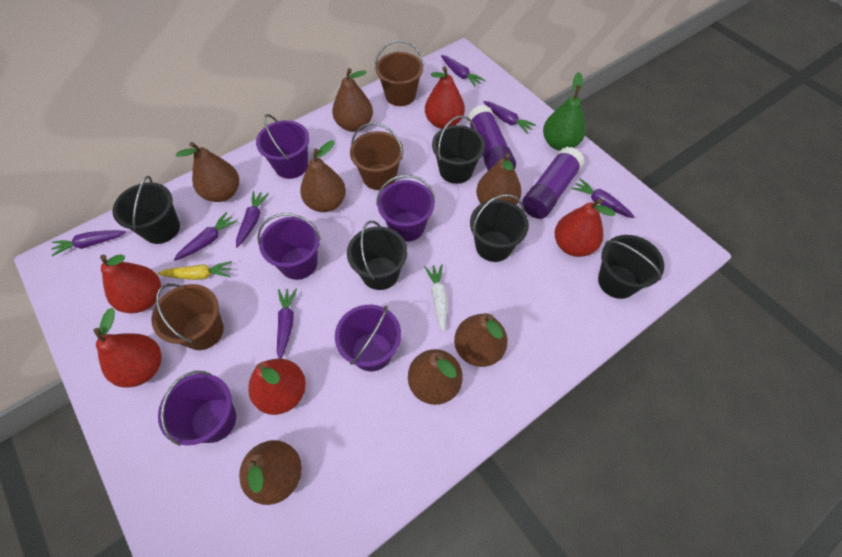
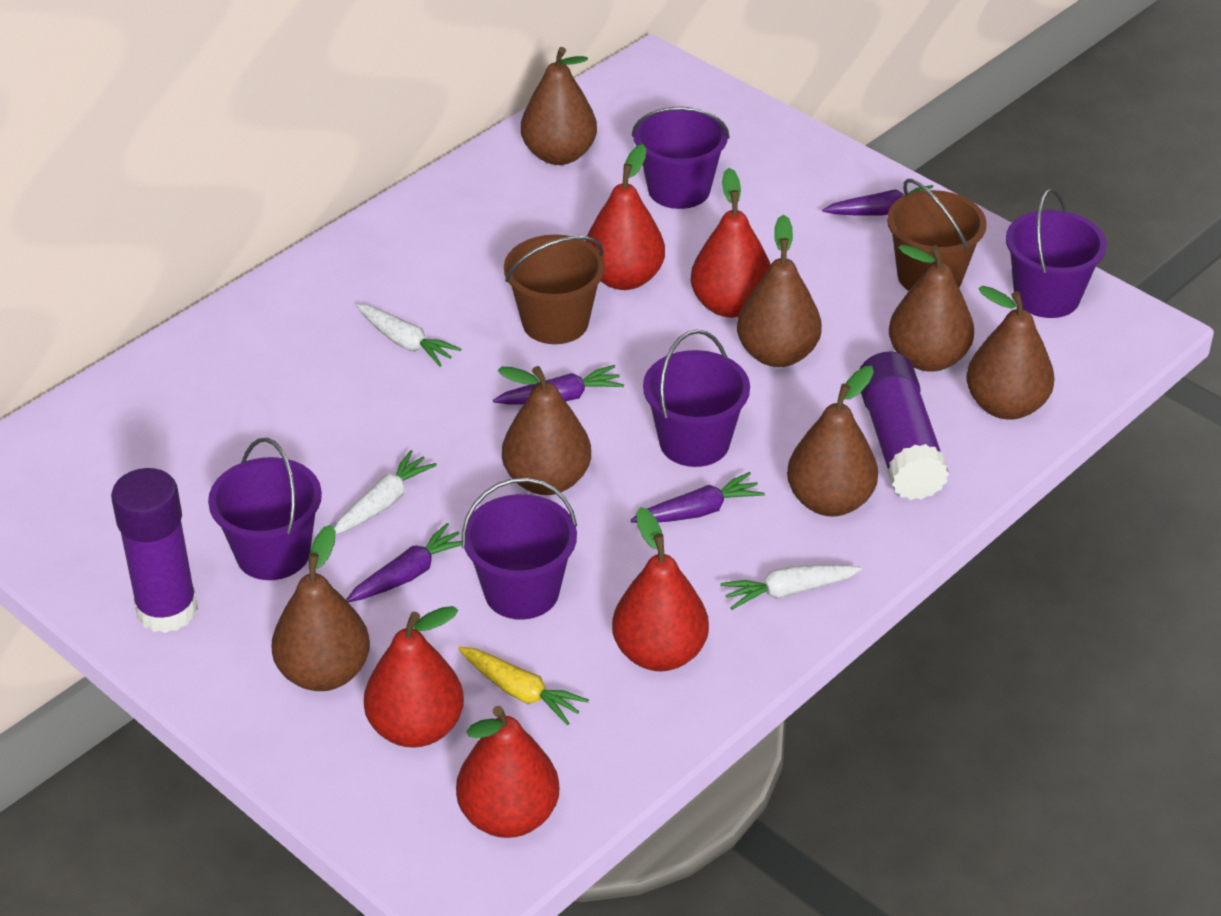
black bucket: [113,176,180,244] [347,221,407,290] [432,115,485,184] [470,194,529,262] [598,235,664,299] = 5 -> none = 0
brown bucket: [152,284,224,350] [350,123,404,190] [375,40,424,106] = 3 -> [504,235,605,344] [887,179,987,291] = 2
green pear: [543,72,586,151] = 1 -> none = 0
purple carrot: [51,230,126,256] [174,212,237,261] [236,191,269,248] [277,289,297,359] [441,55,485,87] [483,101,536,134] [571,178,635,218] = 7 -> [346,523,462,602] [493,365,624,404] [631,472,765,523] [822,185,933,216] = 4
white carrot: [425,264,447,332] = 1 -> [334,450,437,535] [356,304,461,367] [720,565,862,610] = 3

